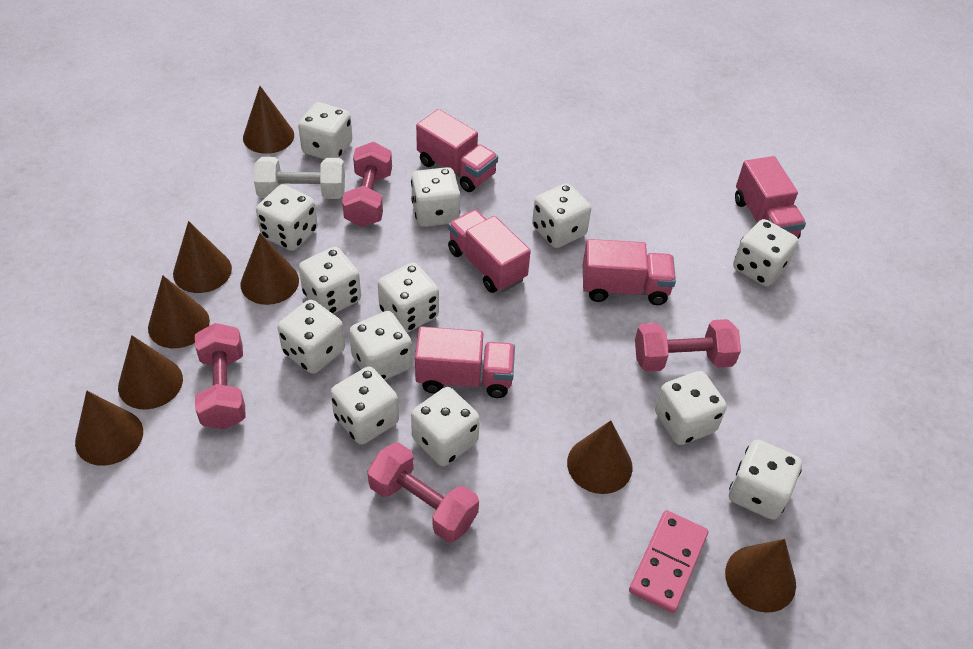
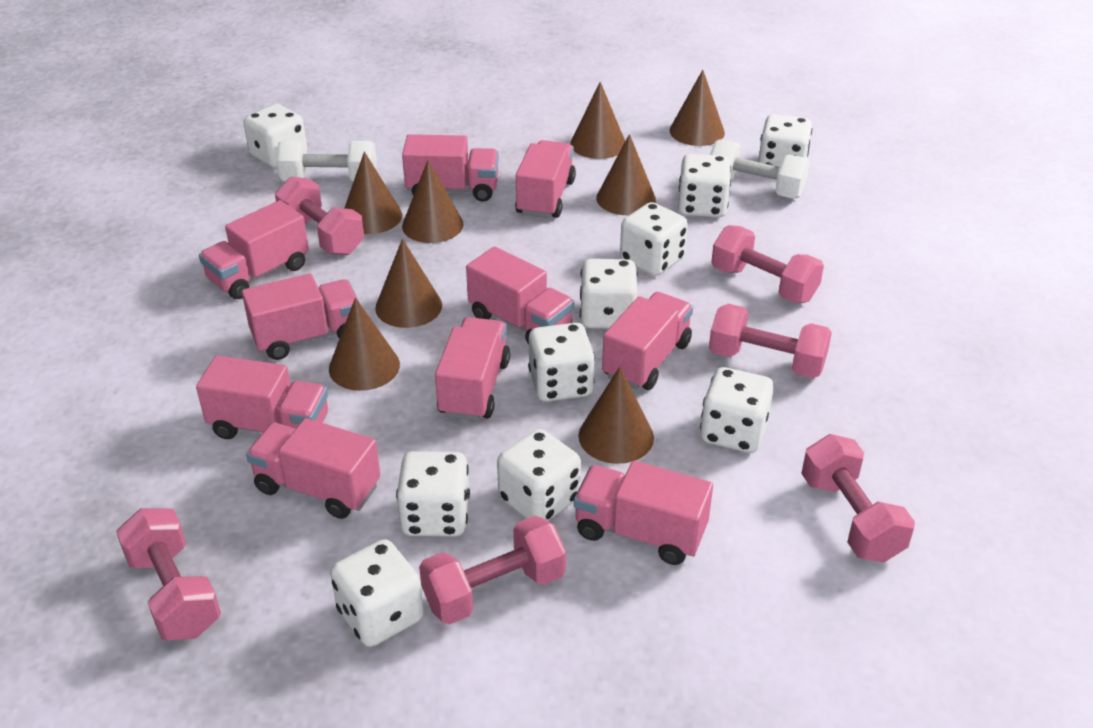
pink domino: [629,510,708,613] = 1 -> none = 0
pink dumbbell: [195,323,246,429] [342,142,392,227] [367,442,479,543] [635,319,741,372] = 4 -> [116,508,221,641] [275,176,364,255] [419,516,566,624] [709,304,832,378] [711,225,824,303] [801,434,915,563] = 6
pink truck: [415,326,515,398] [416,109,498,192] [448,210,531,293] [583,239,676,305] [735,156,806,239] = 5 -> [196,355,328,439] [199,200,309,299] [242,274,360,360] [246,418,380,519] [402,134,499,202] [435,317,510,421] [466,246,574,344] [515,140,576,218] [574,461,713,565] [602,292,693,390] = 10
white dice: [256,185,318,251] [278,300,345,374] [298,102,353,159] [299,247,361,314] [331,367,399,445] [349,311,412,380] [378,263,439,333] [411,167,460,227] [411,387,480,466] [532,183,591,248] [655,371,727,445] [729,440,802,520] [733,219,798,287] = 13 -> [244,104,307,168] [330,539,424,647] [396,451,470,536] [497,429,581,521] [528,323,595,402] [580,259,637,329] [620,202,688,276] [678,154,731,218] [700,367,774,453] [758,114,812,167] = 10
white dumbbell: [254,157,345,199] = 1 -> [276,140,377,182] [710,139,810,198] = 2

